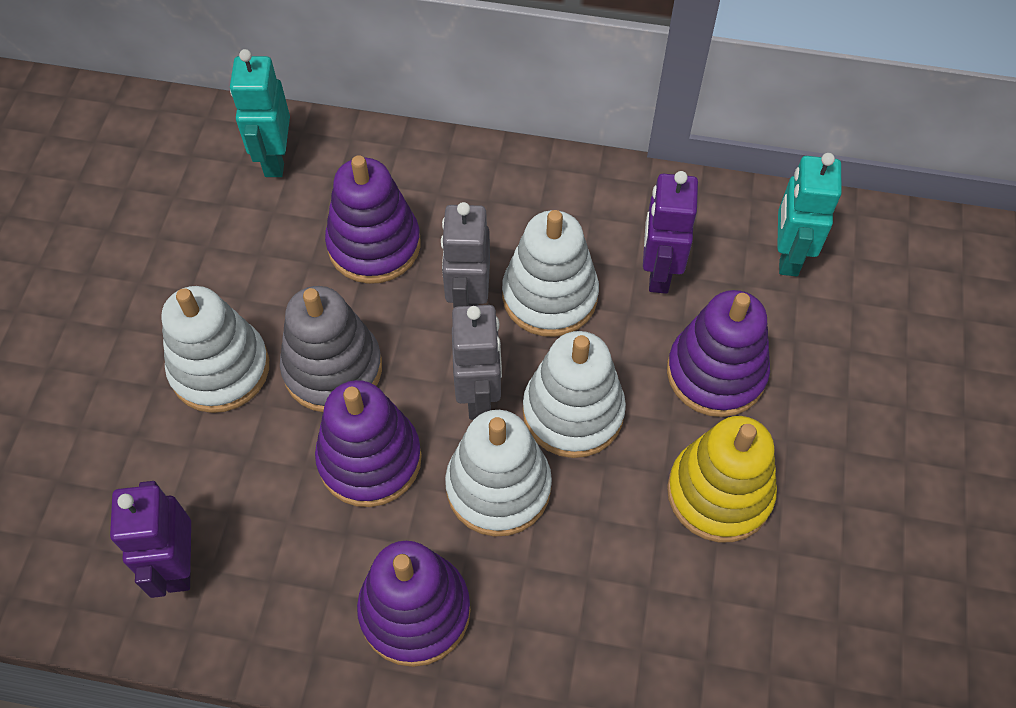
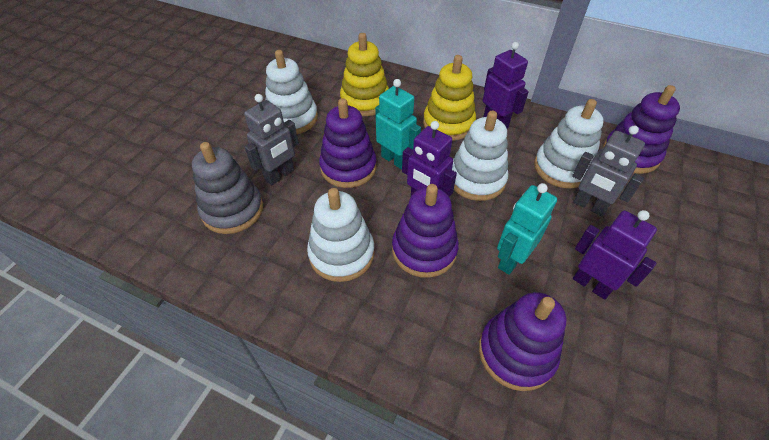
purple robot: [110,481,191,598] [643,171,698,294] = 2 -> [402,121,457,197] [483,42,529,129] [573,210,657,300] = 3
yellow stacking toy: [667,416,777,542] = 1 -> [340,33,389,116] [423,55,476,141] = 2

